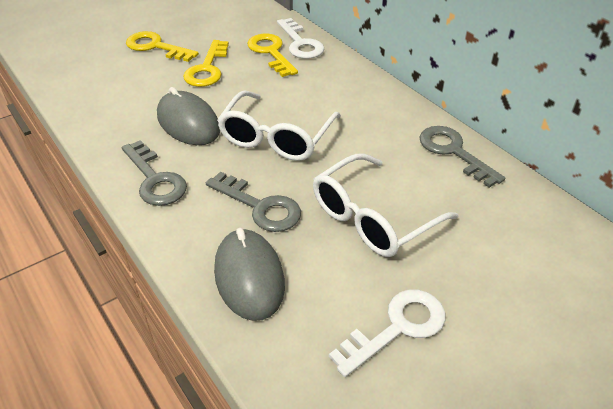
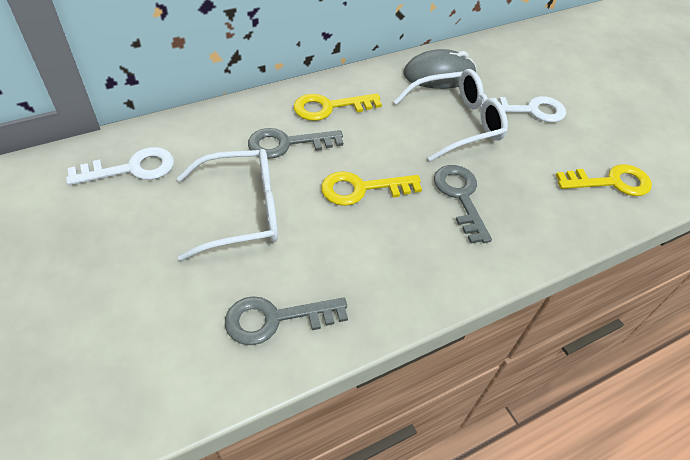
grey mouse: [157,87,220,145] [214,228,285,321] = 2 -> [403,49,477,89] = 1

